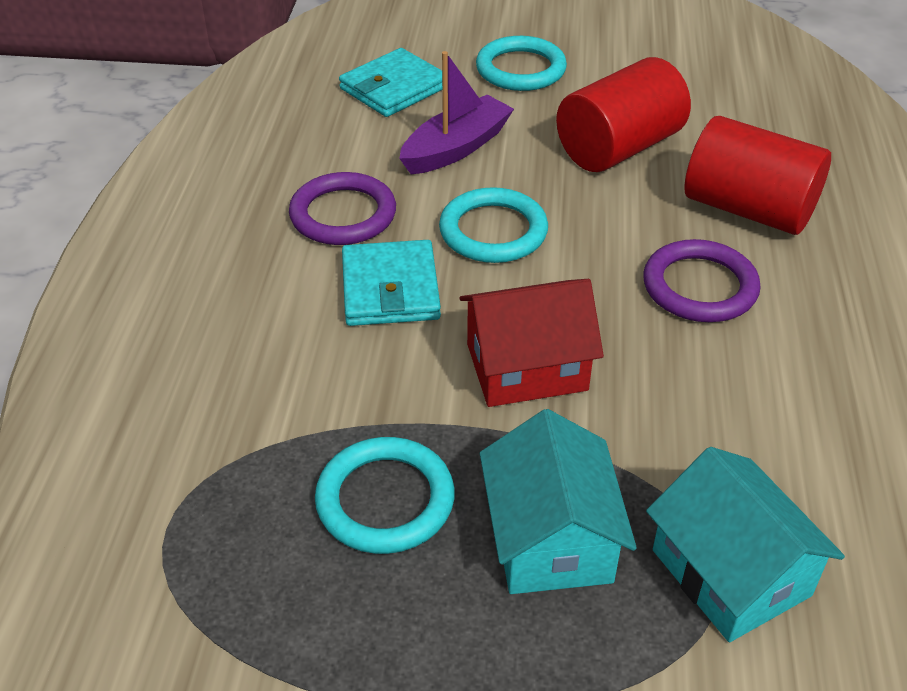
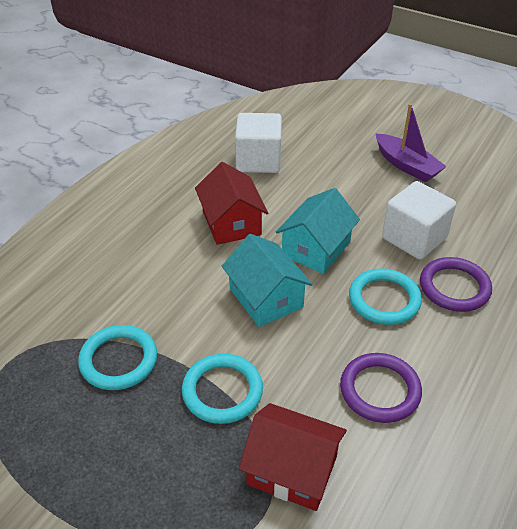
red cylinder: [556,57,691,172] [684,116,831,235] = 2 -> none = 0
red house: [459,279,604,407] = 1 -> [195,162,268,245] [239,403,347,511] = 2
turquoise wallet: [339,48,442,117] [342,240,441,326] = 2 -> none = 0
white cube: none = 0 -> [235,113,282,173] [382,181,456,260] = 2

